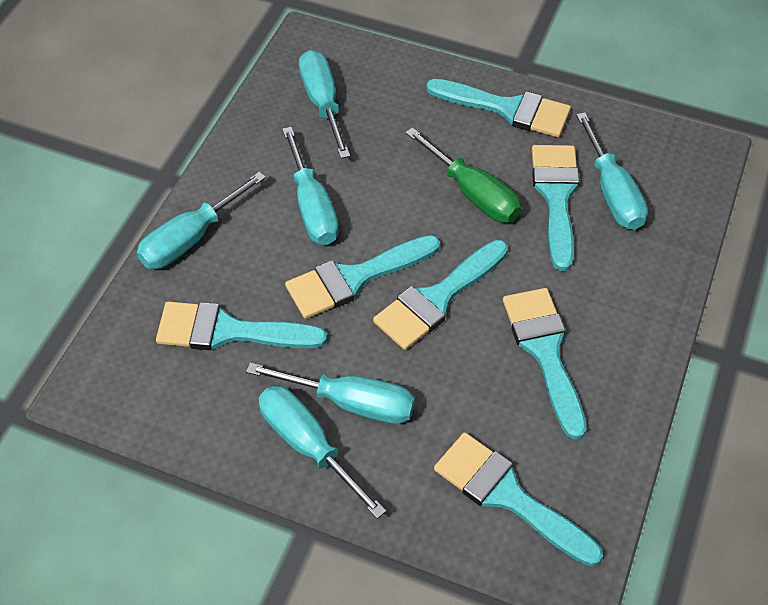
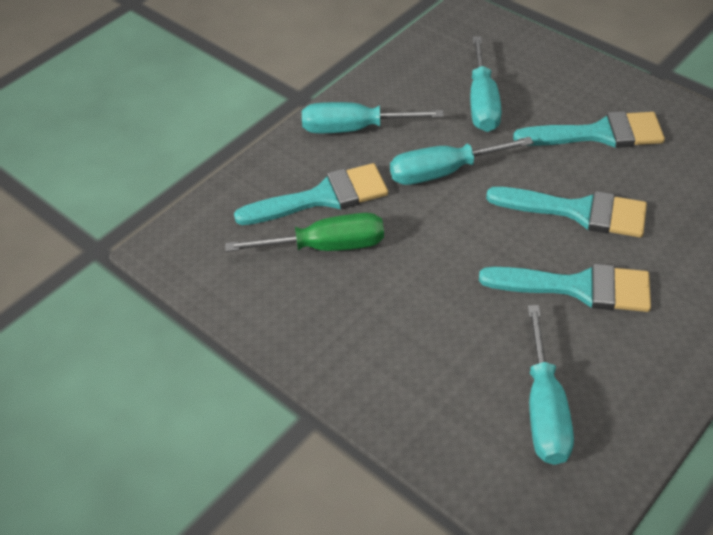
turquoise brush: [156,301,327,350] [285,235,440,319] [373,240,508,350] [426,79,571,137] [434,432,603,566] [503,288,587,440] [532,145,580,271] = 7 -> [234,163,388,225] [479,264,651,312] [486,187,647,238] [513,111,665,148] = 4
turquoise screwdriver: [137,172,266,269] [246,363,415,424] [259,386,386,519] [282,127,339,245] [299,50,350,159] [576,112,648,230] = 6 -> [302,102,444,133] [390,137,534,185] [470,36,502,132] [527,305,574,465] = 4

